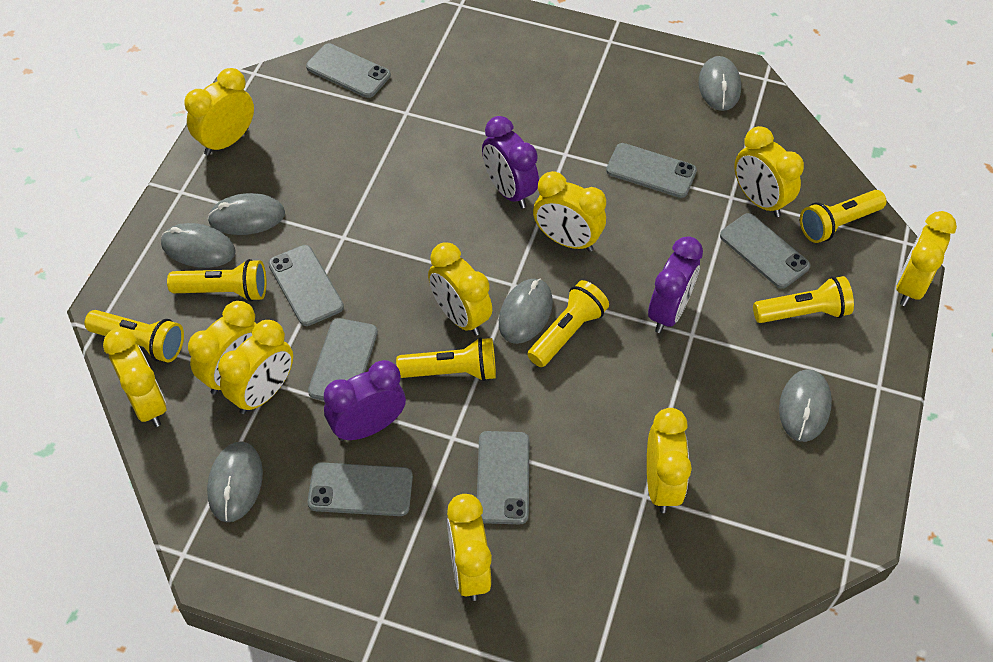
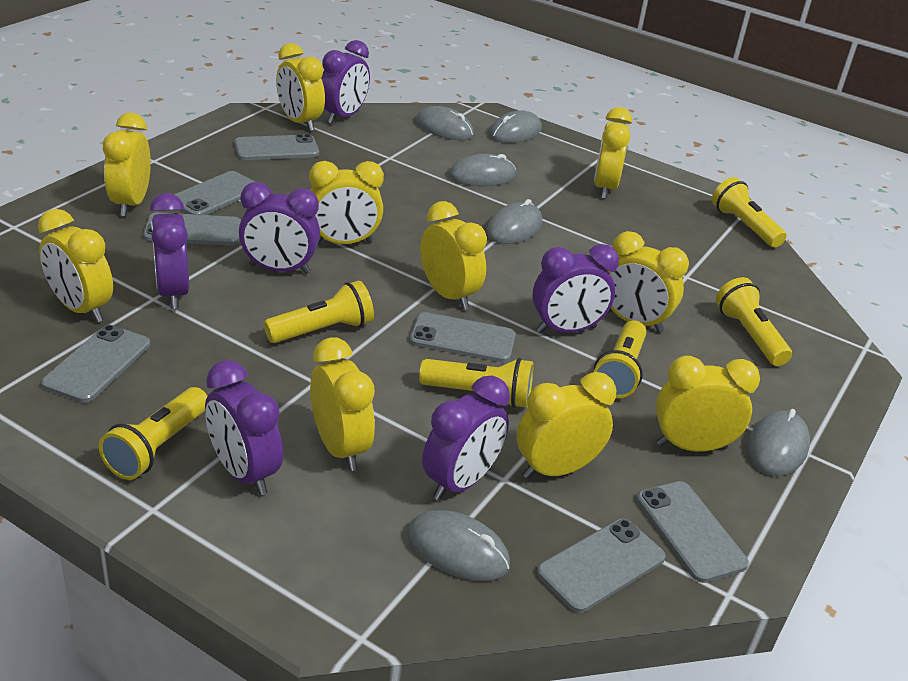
purple clock: [324,360,406,441] [482,116,539,208] [648,236,703,333] = 3 -> [150,193,189,309] [205,360,283,495] [239,182,320,274] [321,40,370,124] [422,375,510,501] [532,244,619,333] = 6

